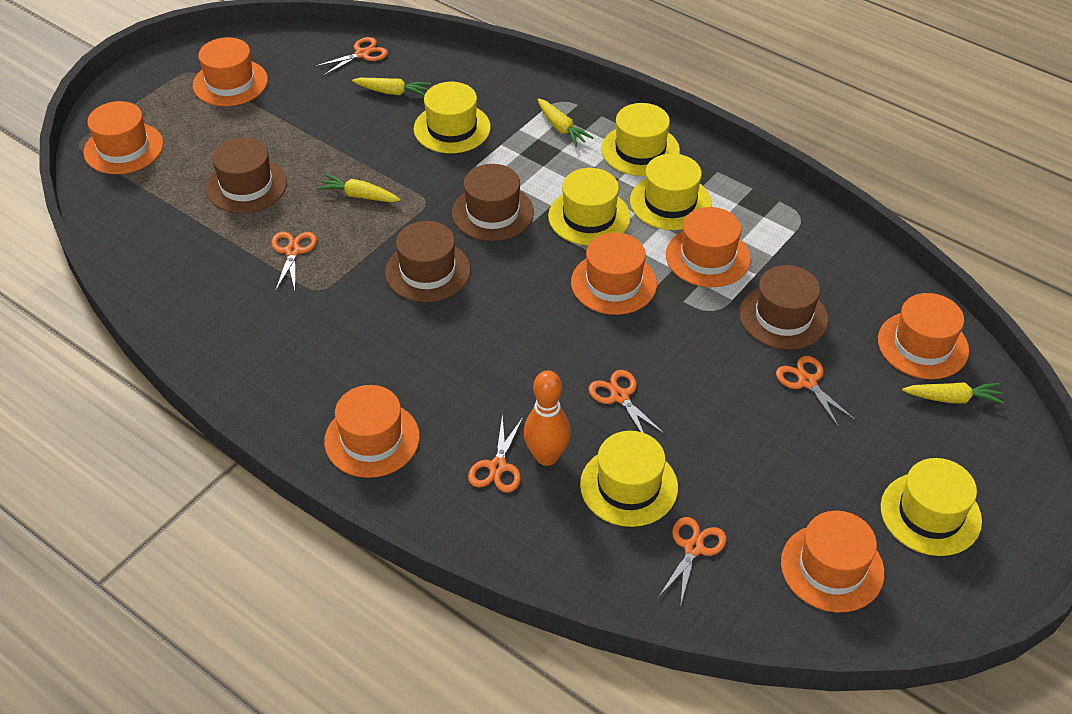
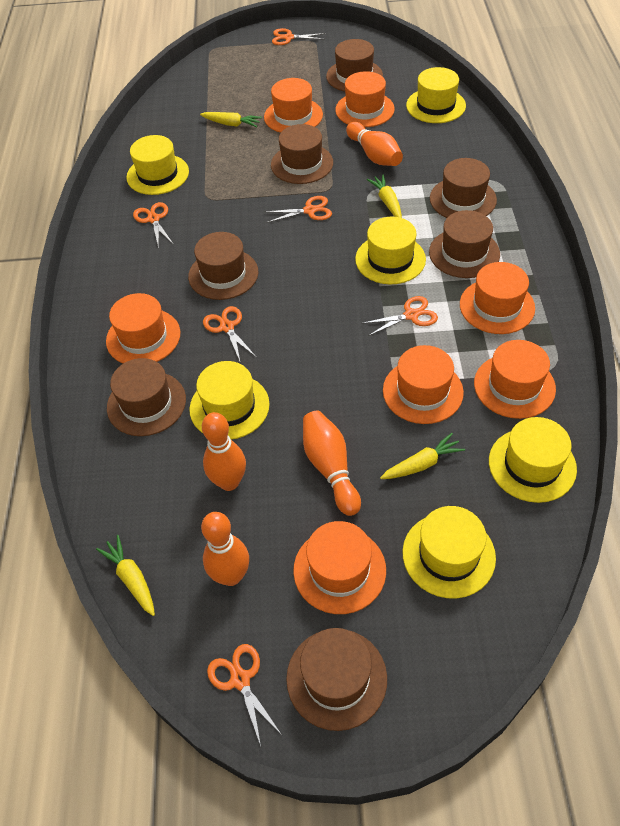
brown hat: [206,137,287,213] [385,221,471,302] [452,164,534,241] [740,265,828,350] = 4 -> [107,358,186,436] [188,232,258,300] [271,124,333,184] [286,628,387,731] [326,39,383,92] [429,210,500,278] [430,158,497,218] = 7
orange bowling pin: [524,370,571,466] = 1 -> [201,512,249,586] [202,412,246,491] [303,411,361,516] [346,122,403,166] = 4

